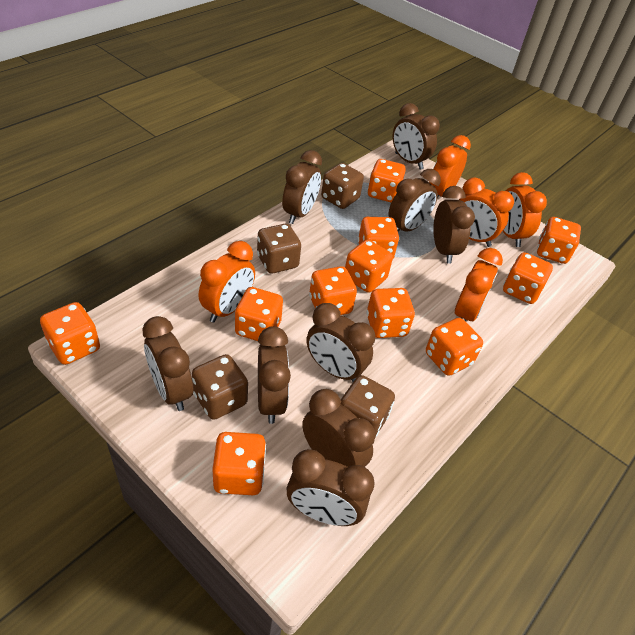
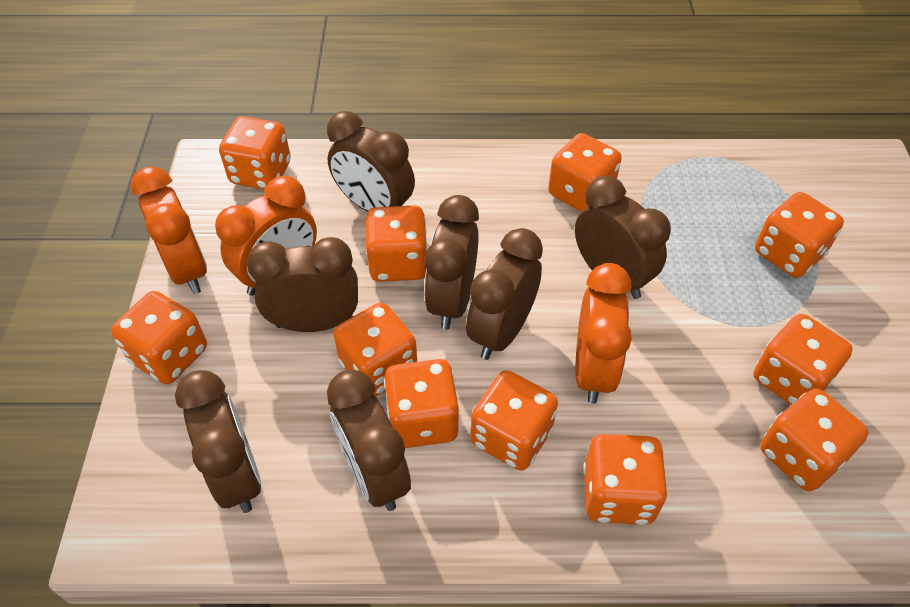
brown clock: [142,316,193,411] [258,326,291,424] [282,150,322,224] [287,449,375,526] [302,389,375,467] [306,303,375,382] [389,169,440,232] [392,103,440,170] [433,186,475,264] = 9 -> [175,370,261,513] [247,237,358,332] [327,111,415,212] [327,370,411,511] [424,195,479,330] [466,228,543,360] [575,176,671,299] = 7
brown dice: [192,354,248,420] [257,224,301,274] [321,163,364,209] [341,375,395,437] = 4 -> none = 0
orange clock: [199,241,255,323] [429,135,471,197] [455,248,503,322] [459,178,514,247] [503,172,547,247] = 5 -> [130,166,207,294] [215,176,317,295] [575,263,632,404] = 3

